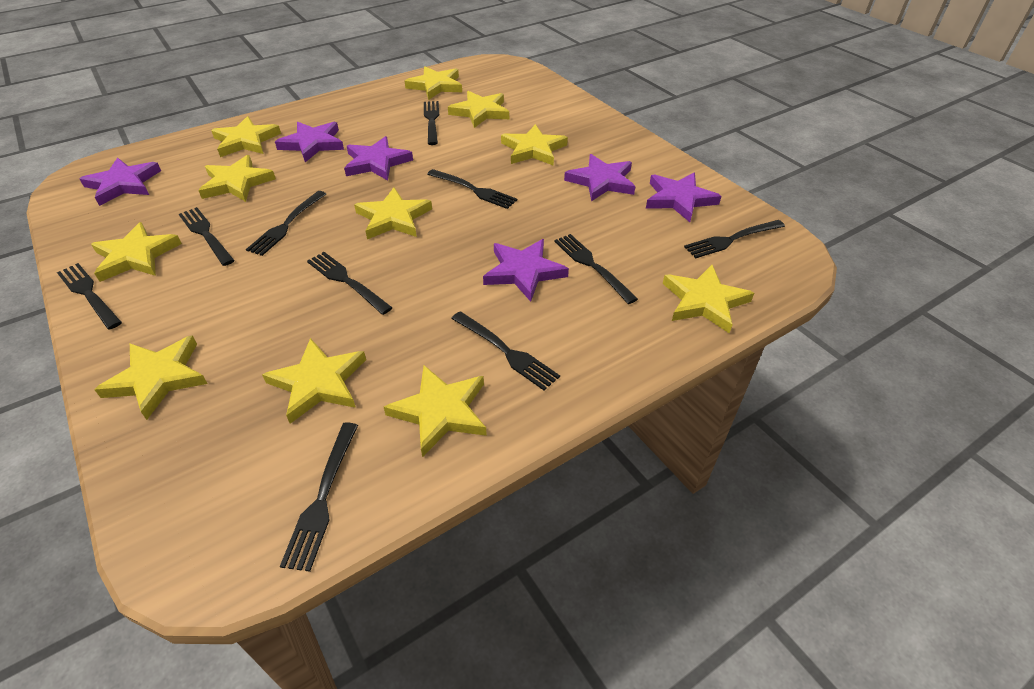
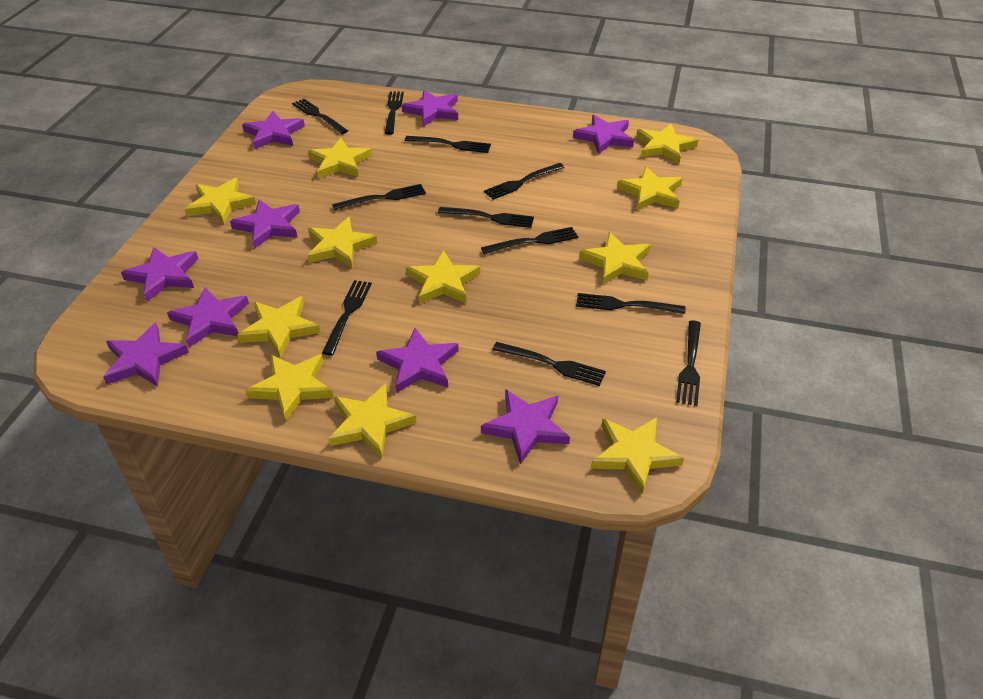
black fork: [57,263,122,330] [179,207,235,266] [246,191,326,256] [280,422,358,572] [307,252,393,315] [424,101,439,145] [427,169,517,209] [451,311,560,390] [554,234,638,304] [684,220,785,258] = 10 -> [292,99,348,134] [322,280,372,355] [332,184,426,211] [385,92,404,135] [405,136,491,153] [438,207,534,228] [481,227,578,254] [484,163,565,200] [493,342,606,386] [576,293,686,314] [676,320,701,406] = 11
purple star: [79,158,161,206] [275,122,344,162] [344,136,413,180] [483,239,569,302] [564,154,635,202] [646,173,721,222] = 6 -> [103,323,189,387] [121,247,198,301] [167,287,249,347] [230,200,300,249] [242,111,305,149] [376,328,459,393] [402,90,458,127] [481,389,570,464] [573,115,634,154] = 9

